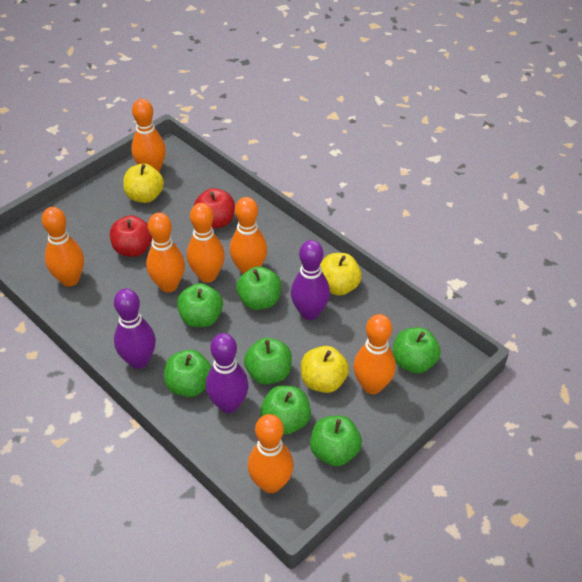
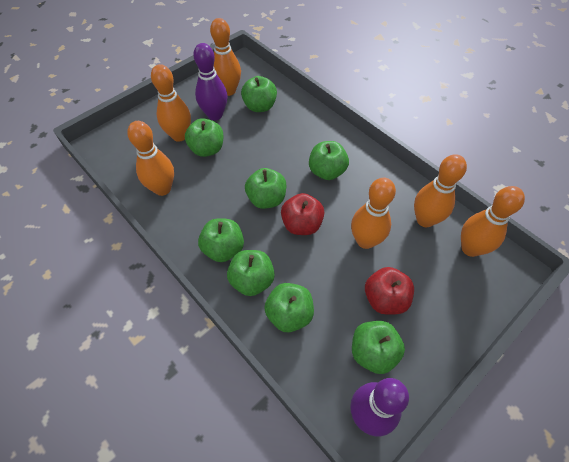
green apple: [164,350,212,397] [177,283,223,327] [236,266,281,310] [244,338,292,384] [260,386,311,435] [310,416,362,466] [393,327,441,374] = 7 -> [185,118,224,157] [198,218,244,262] [227,250,275,296] [241,76,277,112] [245,168,286,209] [264,283,314,332] [309,141,349,180] [352,321,405,374] = 8
orange bowling pin: [42,207,84,287] [131,99,166,172] [146,213,185,292] [187,203,225,283] [230,197,267,274] [248,414,294,493] [353,314,396,394] = 7 -> [127,121,174,196] [151,64,191,142] [210,18,241,96] [351,178,396,249] [414,154,467,227] [461,186,525,257] = 6
purple bowling pin: [114,288,156,369] [206,333,249,413] [291,240,330,320] = 3 -> [193,43,228,121] [350,378,409,436] = 2
yellow apple: [123,164,164,203] [301,346,349,393] [320,253,362,296] = 3 -> none = 0

